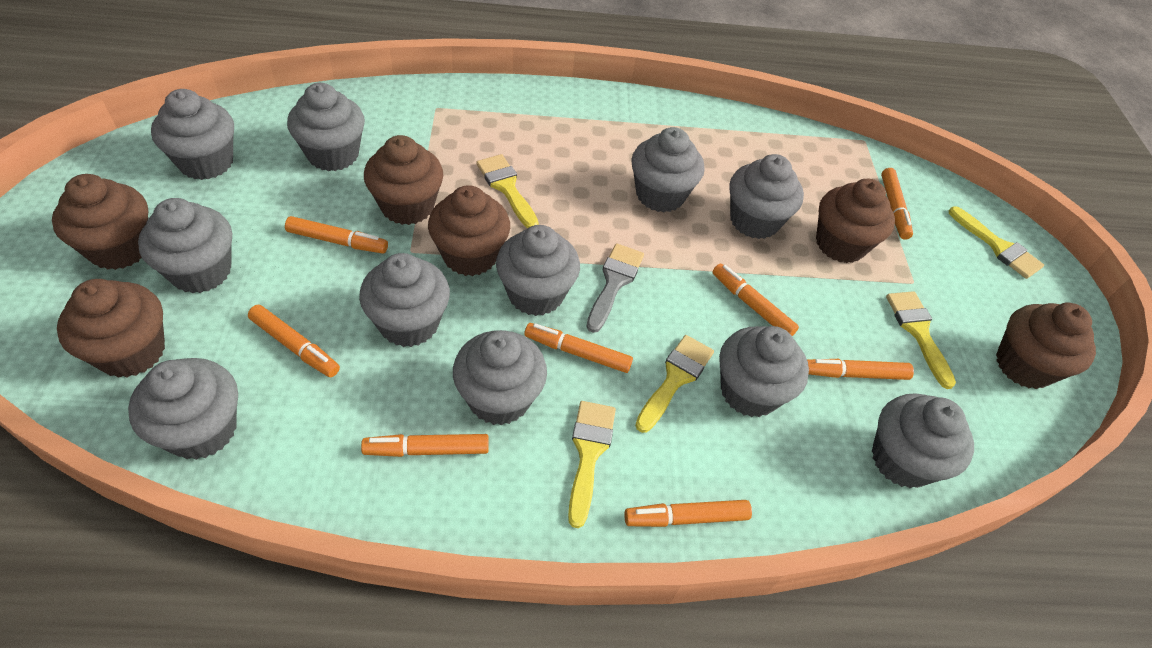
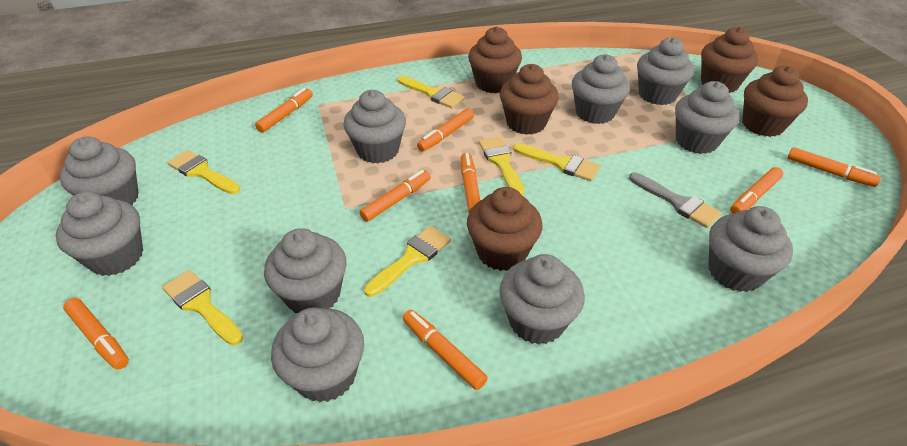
brown cupcake: [52,174,148,270] [57,279,165,378] [364,135,444,225] [428,185,510,276] [816,179,895,263] [996,303,1096,389] = 6 -> [467,187,542,271] [468,27,522,93] [500,64,559,135] [701,27,758,93] [742,66,808,137] = 5
grey cupcake: [128,358,238,460] [138,198,232,294] [151,89,234,180] [287,83,365,171] [359,253,450,347] [453,330,547,425] [496,225,580,316] [631,127,704,212] [719,326,809,417] [729,154,804,239] [872,393,974,488] = 11 -> [56,191,143,276] [60,136,139,205] [264,228,347,313] [271,307,364,403] [343,90,406,163] [499,254,585,345] [572,54,630,124] [637,37,694,105] [675,81,739,154] [708,206,793,292] = 10
yellow brush: [476,154,538,229] [568,401,616,528] [635,335,714,433] [886,291,956,389] [949,206,1044,279] = 5 -> [162,270,243,346] [167,150,240,194] [364,226,451,297] [398,76,465,108] [479,136,525,196] [513,143,601,181] = 6

